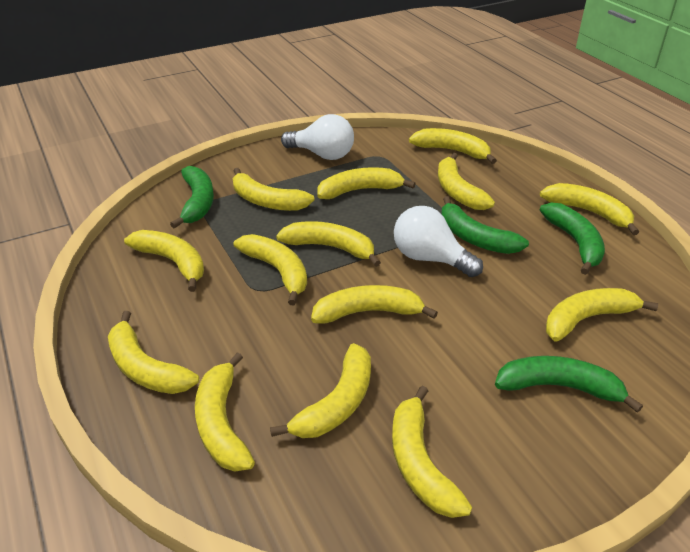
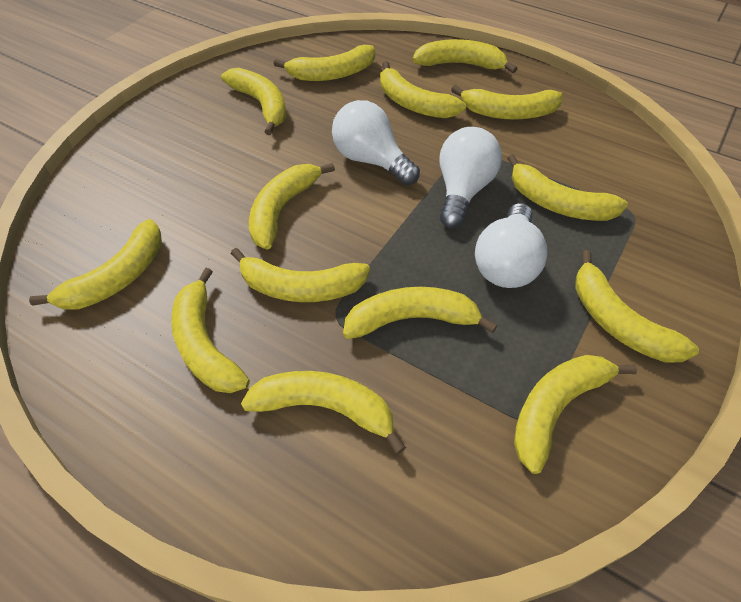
green banana: [170,166,214,229] [441,196,529,254] [495,356,643,413] [540,203,605,275] = 4 -> none = 0
white light bulb: [281,114,354,160] [394,206,483,277] = 2 -> [332,100,420,185] [439,127,502,228] [475,203,548,288] = 3

